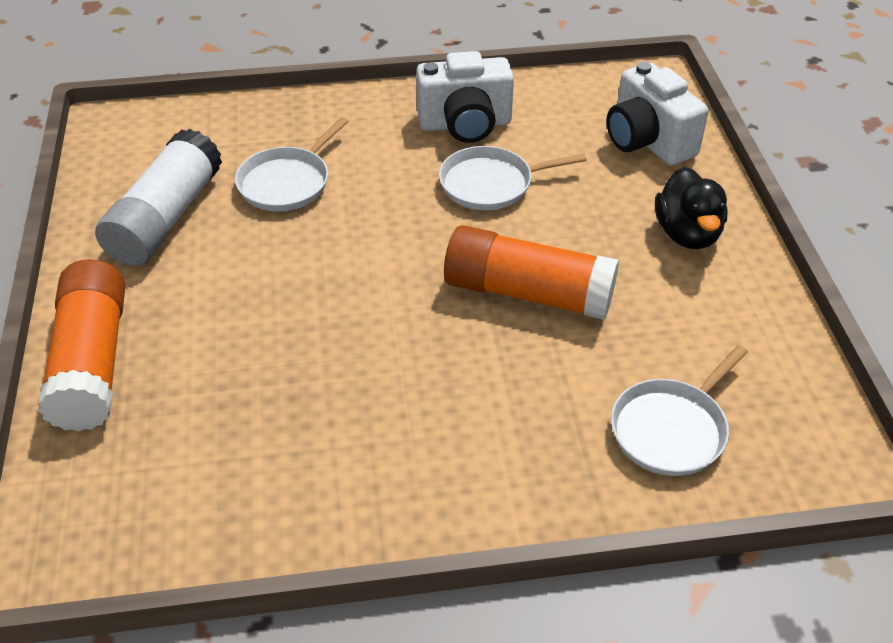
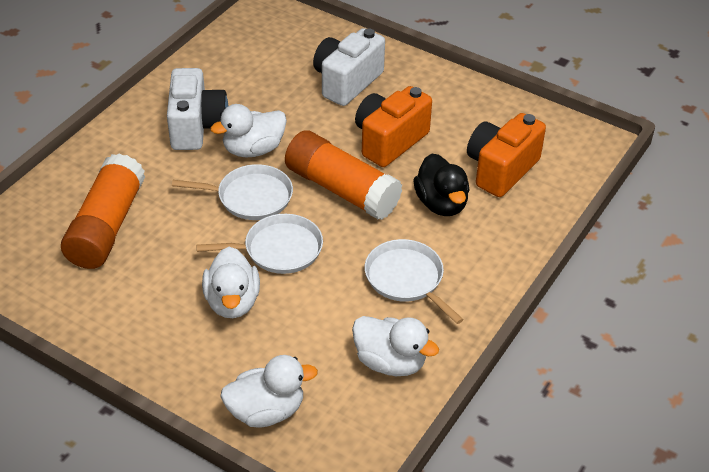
orange camera: none = 0 -> [355,86,432,167] [467,113,546,197] = 2
white duck: none = 0 -> [202,247,260,318] [210,104,287,158] [220,355,318,427] [352,316,439,376] = 4
white glue stick: [95,129,222,266] = 1 -> none = 0

